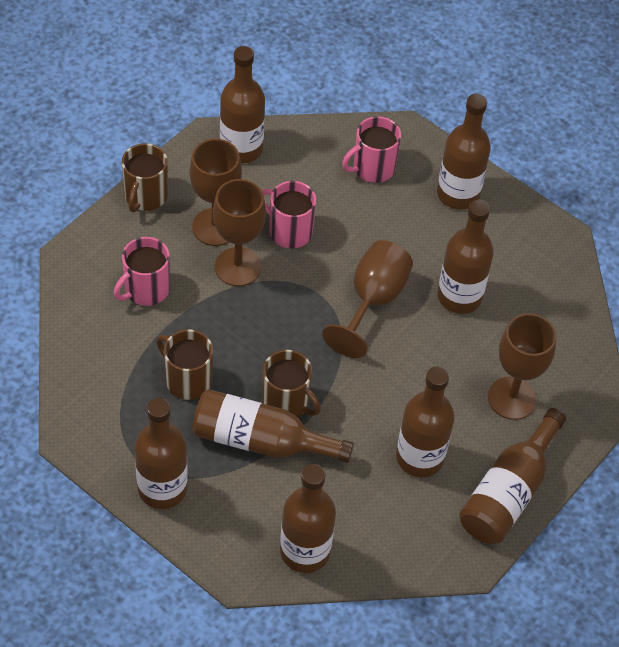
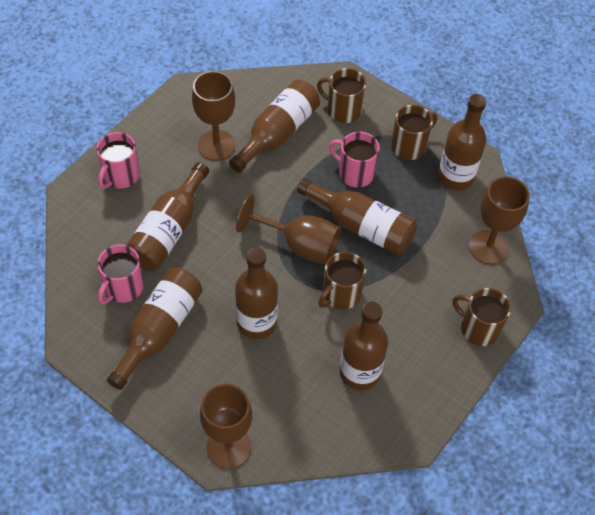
brown bottle: [135,398,188,509] [192,389,354,463] [220,46,265,163] [280,464,336,573] [396,366,455,478] [437,94,491,210] [438,199,494,314] [459,408,566,544] = 8 -> [107,268,202,390] [127,162,209,271] [229,80,320,173] [235,247,278,339] [297,178,417,255] [340,302,388,390] [438,94,486,191] = 7
brown mug: [122,143,168,212] [157,330,213,400] [262,350,321,417] = 3 -> [317,68,366,123] [318,252,366,310] [391,105,437,160] [452,288,511,346] = 4

